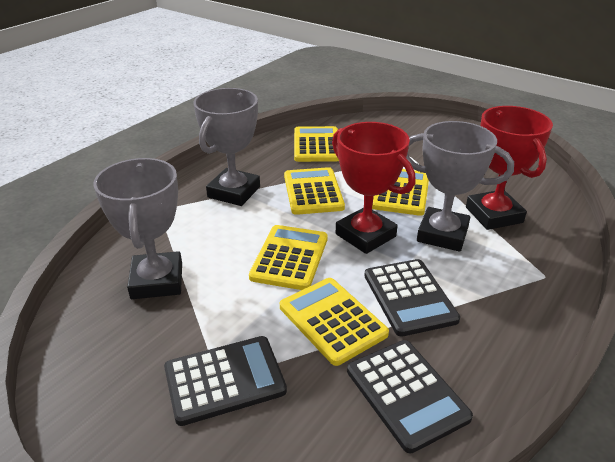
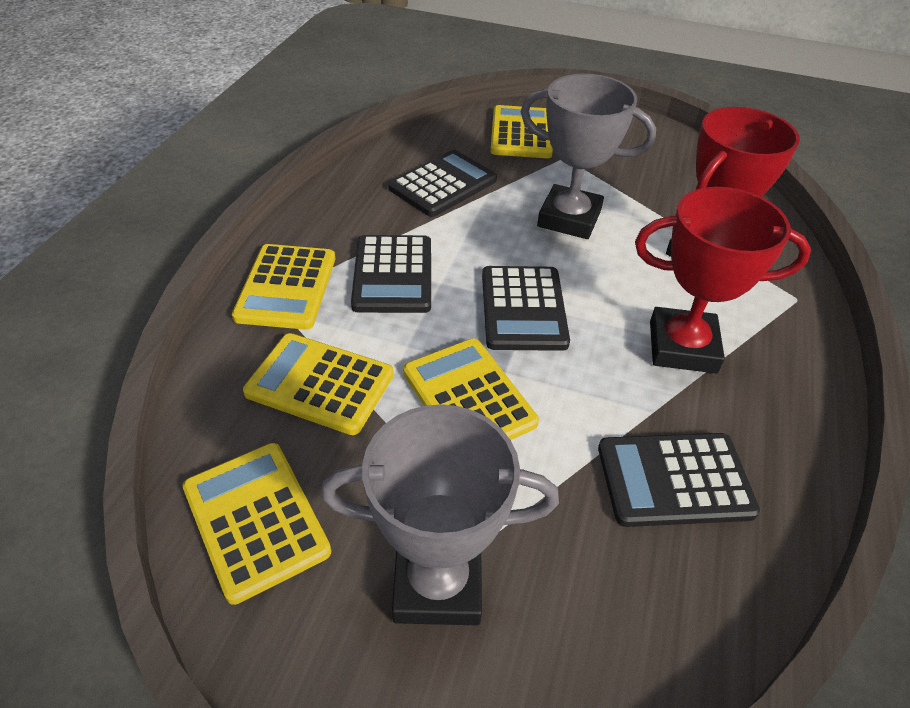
black calculator: [164,336,287,426] [347,340,473,453] [364,259,460,337] = 3 -> [351,235,431,313] [388,150,497,217] [482,266,570,351] [598,433,760,527] = 4
grey trophy: [93,158,182,299] [193,88,260,206] [406,121,514,252] = 3 -> [321,404,559,625] [521,74,656,239] = 2

